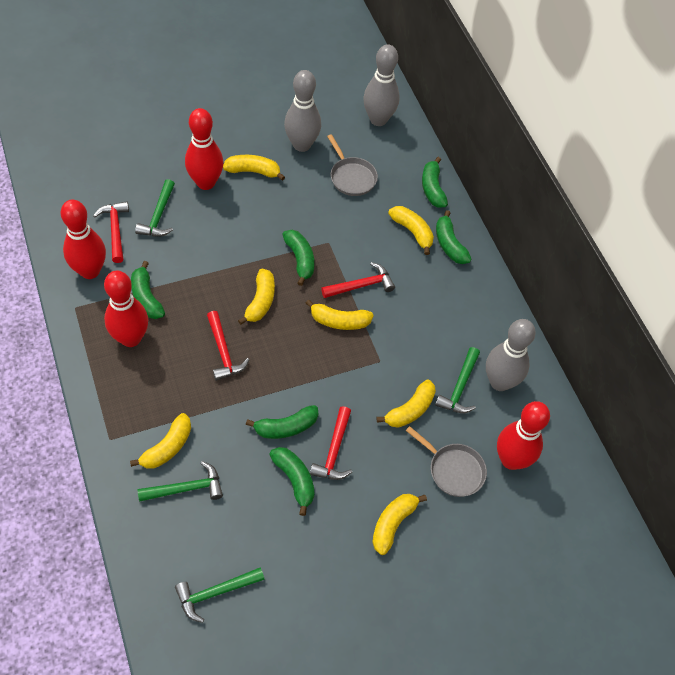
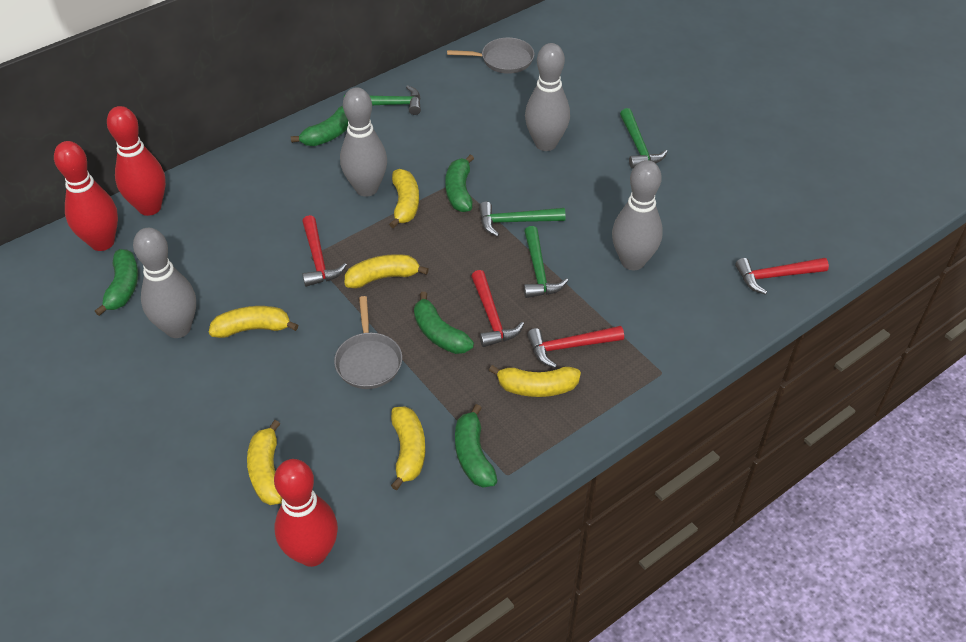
green banana: [131,261,165,319] [246,405,318,439] [269,447,315,516] [282,230,314,286] [422,157,448,208] [436,210,471,264] = 6 -> [95,249,138,316] [291,106,348,146] [414,292,474,354] [445,154,474,212] [455,404,497,487] = 5
grey bowling pin: [284,70,321,152] [363,44,400,126] [486,319,536,391] = 3 -> [133,228,196,338] [340,87,387,197] [525,43,570,151] [612,160,663,270] = 4
red bowling pin: [60,200,106,279] [104,271,148,347] [185,108,224,190] [497,401,550,470] = 4 -> [54,141,118,251] [107,106,166,216] [274,459,338,567] = 3
yellow banana: [130,413,191,468] [223,155,285,181] [238,269,275,325] [306,300,374,330] [372,494,427,555] [376,379,436,428] [388,206,434,255] = 7 -> [209,306,298,338] [247,420,282,505] [345,254,429,288] [389,169,419,228] [391,406,425,490] [489,365,581,397] = 6

